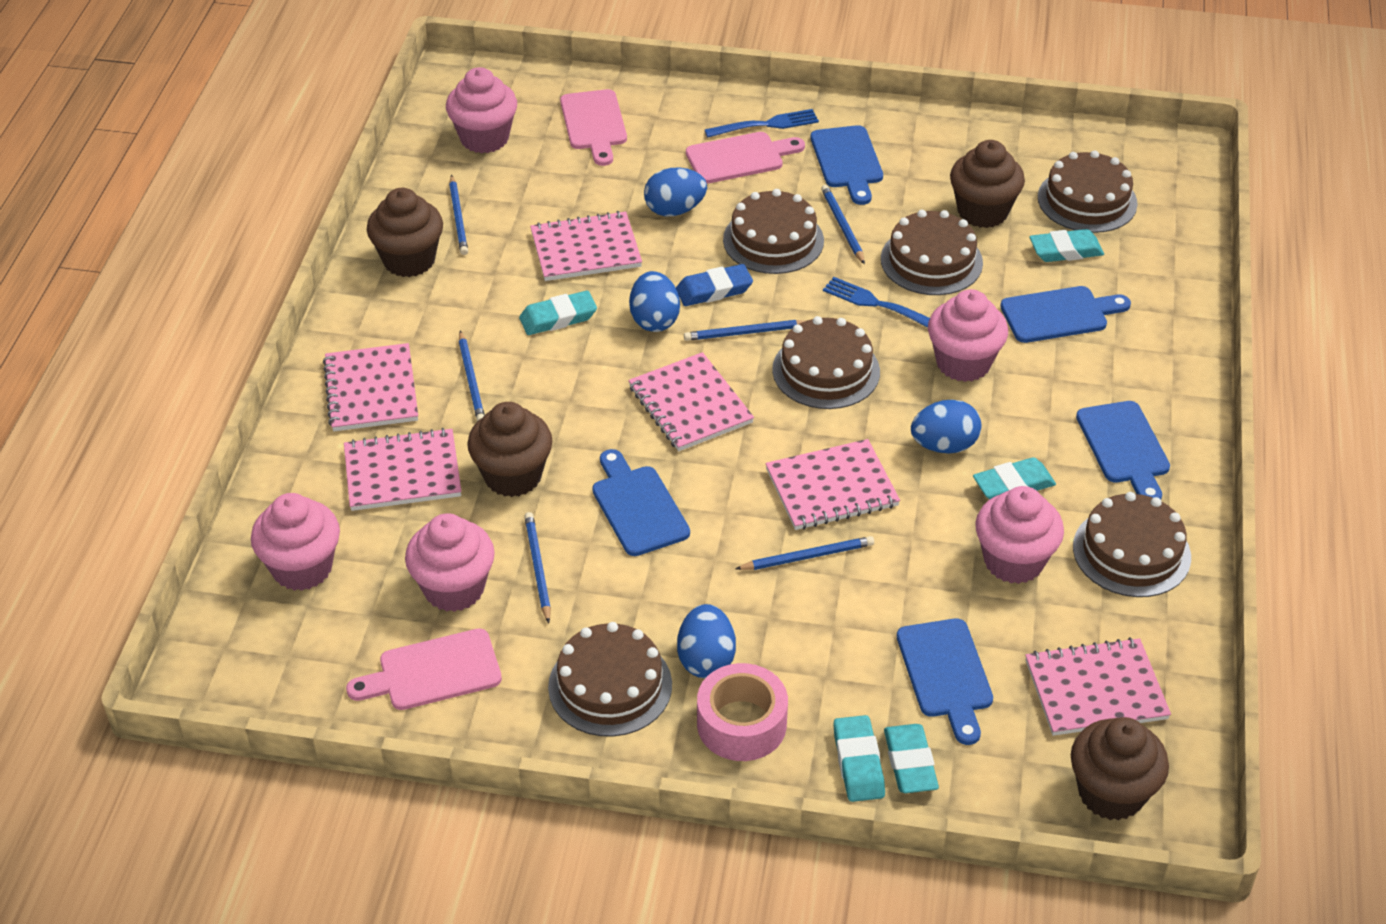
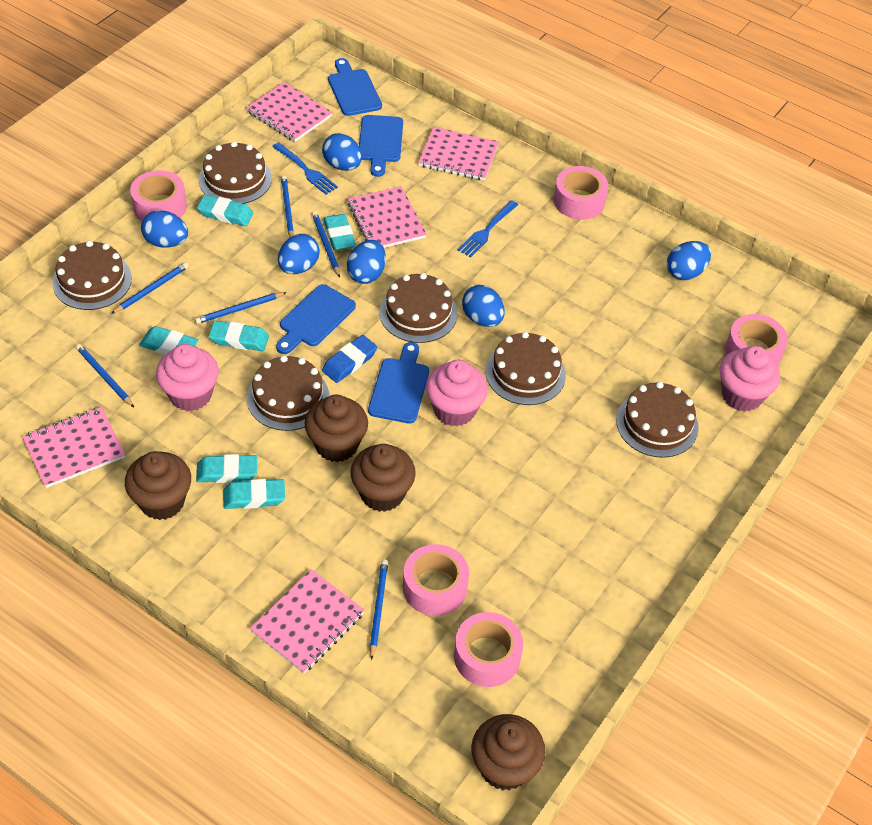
blue cutting board: [592,449,690,556] [811,125,883,205] [897,618,993,745] [1000,286,1131,343] [1076,401,1170,499] = 5 -> [276,284,356,354] [328,58,382,116] [359,115,403,177] [368,342,429,424] = 4
blue egg: [629,271,680,332] [644,167,707,216] [677,604,736,678] [911,400,981,454] = 4 -> [141,210,188,248] [278,234,320,274] [322,133,362,171] [347,240,386,284] [462,285,505,327] [667,241,711,280] = 6
pink cupcake: [251,493,340,591] [405,513,495,612] [446,67,517,153] [928,289,1008,382] [975,486,1064,584] = 5 -> [156,344,219,411] [426,360,488,427] [720,346,780,412] = 3
pink cutting board: [346,628,502,710] [560,89,627,166] [686,132,805,184] = 3 -> none = 0
pink notebook: [323,343,418,431] [344,428,462,511] [530,211,642,281] [628,352,754,451] [765,439,900,530] [1025,637,1171,736] = 6 -> [22,407,125,488] [246,82,333,142] [250,569,364,674] [348,186,427,248] [418,127,499,181] = 5
pink tape: [697,663,788,761] = 1 -> [130,170,187,221] [403,544,469,616] [454,612,523,687] [554,166,608,220] [725,314,788,366] = 5
turquoise eraser: [519,291,597,335] [833,715,885,802] [884,724,939,793] [973,457,1056,499] [1029,229,1104,262] = 5 -> [139,326,199,355] [196,454,257,483] [197,195,253,226] [209,321,269,352] [223,479,285,509] [323,214,356,250] = 6

